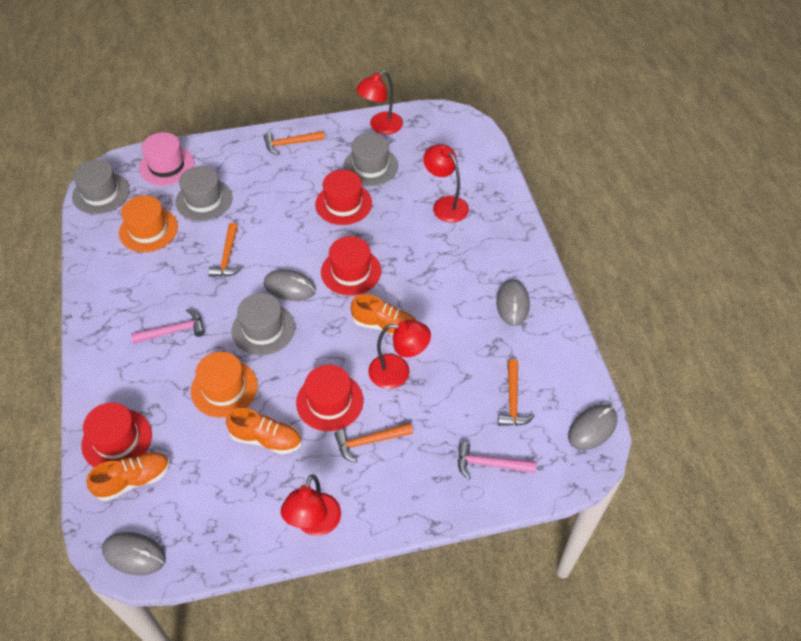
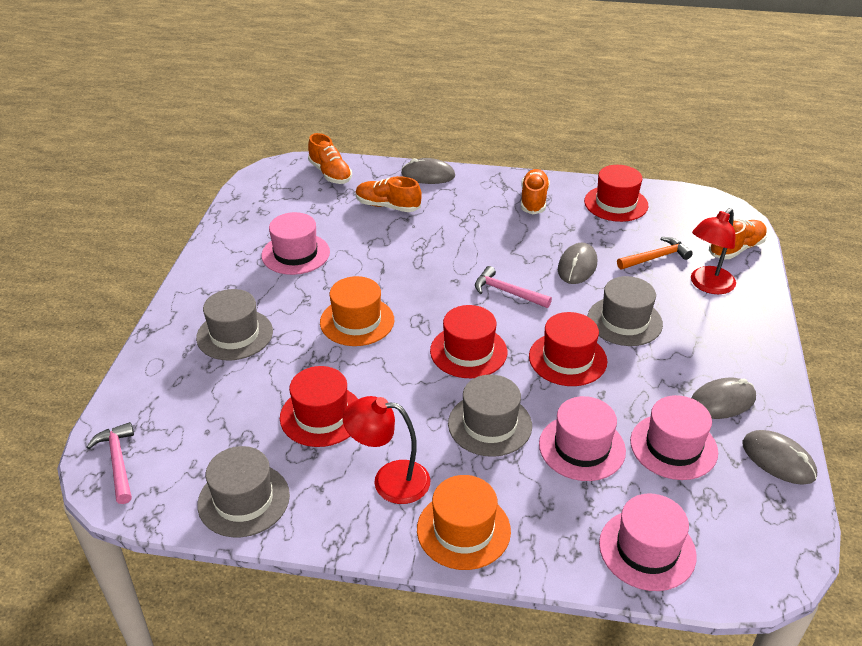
orange hammer: [208,223,242,277] [264,131,325,155] [334,423,413,463] [498,359,535,426] = 4 -> [617,237,693,269] = 1
orange shoe: [87,452,170,501] [226,408,301,454] [351,294,416,335] = 3 -> [308,133,352,184] [355,176,422,212] [521,169,550,214] [709,219,767,259] = 4
pink hat: [139,132,194,186] = 1 -> [261,212,330,275] [539,396,626,481] [599,493,697,591] [630,395,718,480] = 4
red lamp: [281,475,341,536] [356,70,403,135] [368,320,431,389] [423,144,469,222] = 4 -> [342,396,430,504] [691,208,736,294] = 2

